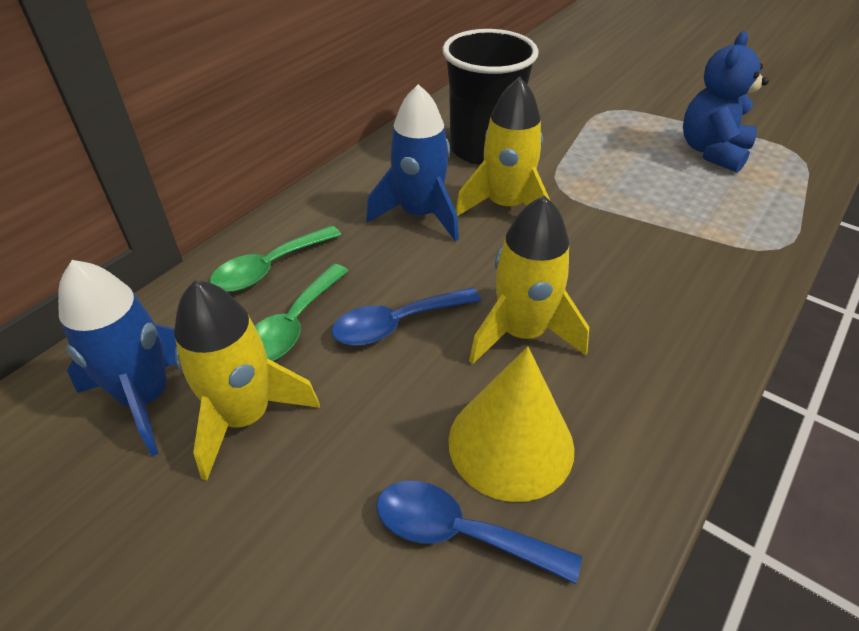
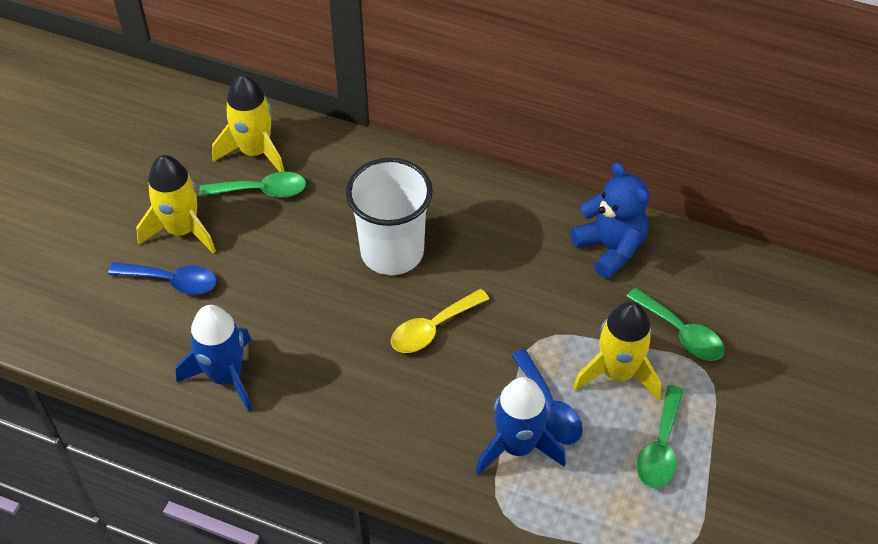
black cup: [442,29,539,165] = 1 -> none = 0
green spoon: [210,225,341,292] [255,264,349,361] = 2 -> [199,171,306,197] [626,288,725,361] [637,385,684,488] = 3
white cup: none = 0 -> [346,158,433,275] = 1
yellow cone: [448,347,575,502] = 1 -> none = 0
yellow spoon: none = 0 -> [391,289,489,353] = 1

